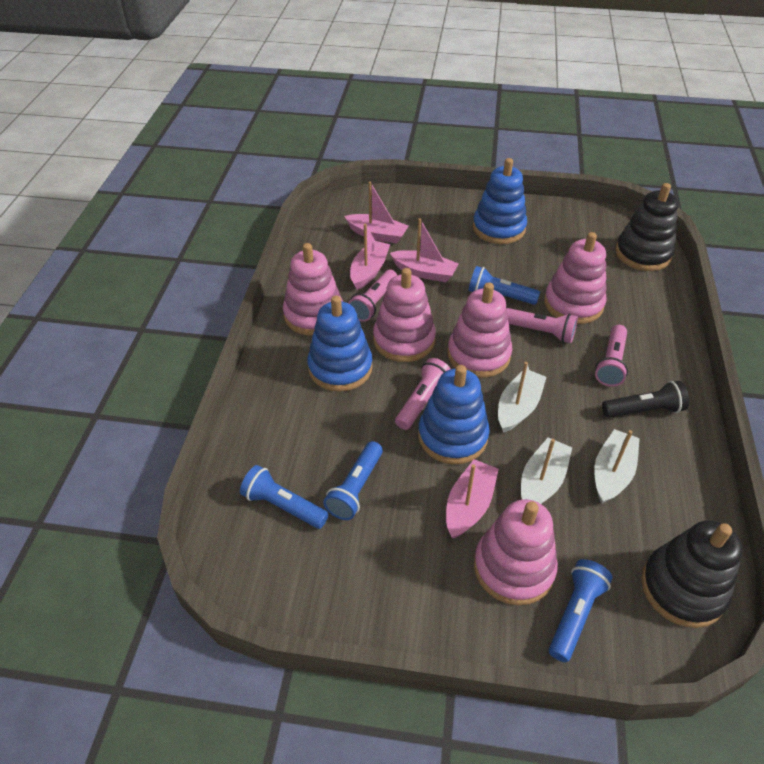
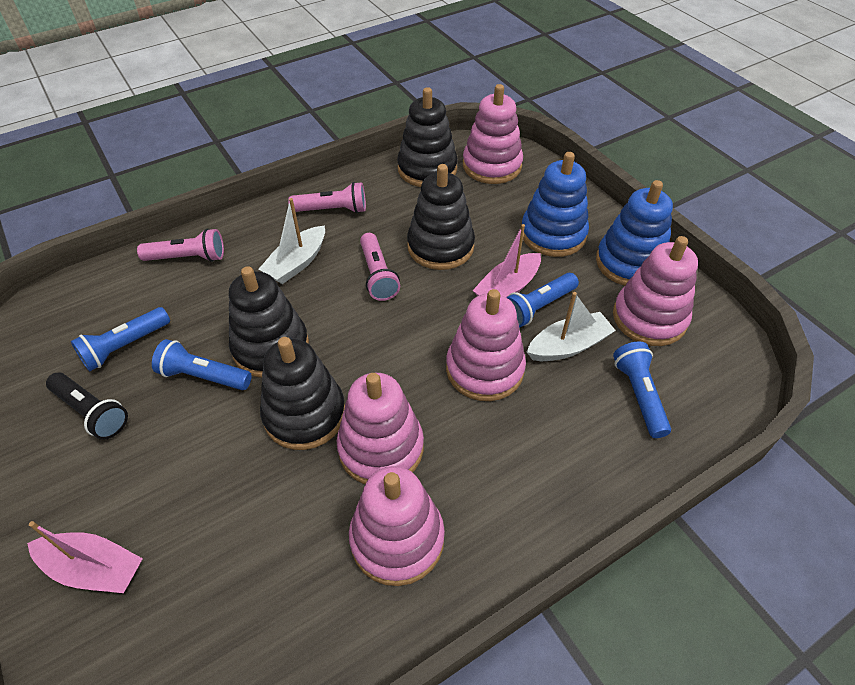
black stacking toy: [615,183,678,271] [641,520,742,628] = 2 -> [229,266,309,378] [260,337,345,450] [397,87,458,187] [407,164,475,270] = 4
blue stacking toy: [307,295,373,392] [418,365,490,464] [473,158,527,244] = 3 -> [522,152,589,257] [596,180,673,286] = 2
pink boat: [344,182,408,244] [350,223,390,290] [390,219,459,282] [446,459,499,539] = 4 -> [27,521,143,593] [472,224,541,297] = 2
pink flashlight: [348,269,397,322] [395,358,450,430] [506,308,578,343] [595,325,628,387] = 4 -> [137,229,224,262] [288,182,366,213] [360,233,400,301] = 3
white boat: [498,362,547,433] [521,437,572,504] [594,429,640,504] = 3 -> [259,198,325,284] [527,292,616,361] = 2

